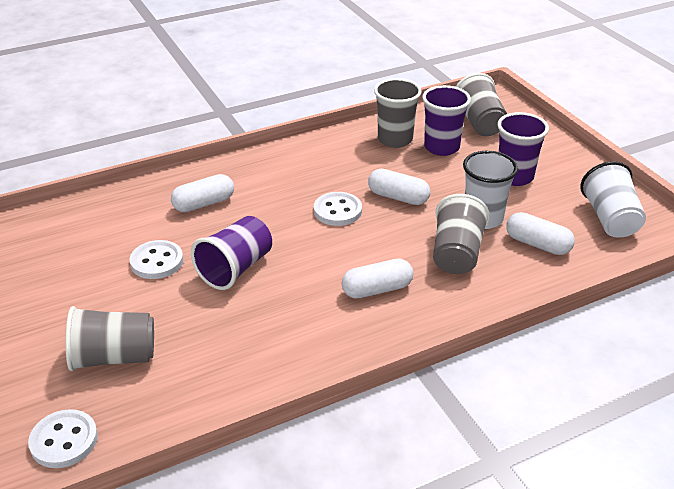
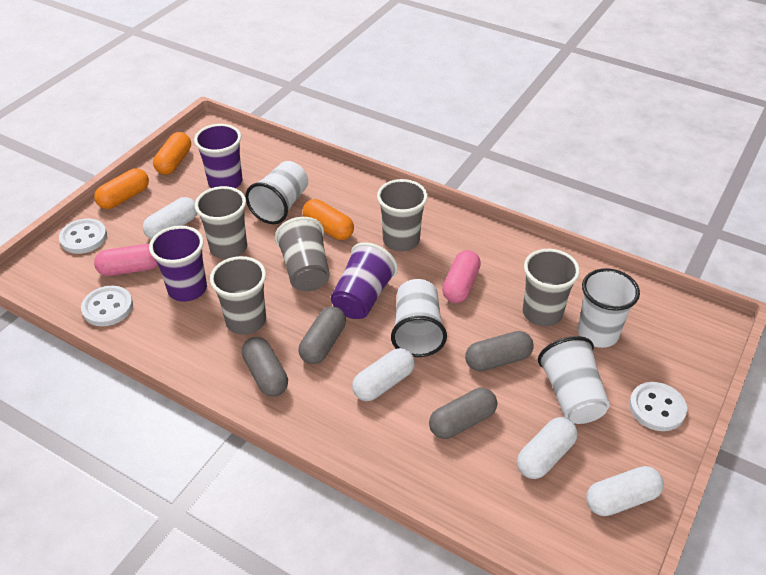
grey capsule: none = 0 -> [242,337,288,397] [299,306,346,364] [429,388,497,439] [465,331,534,371] = 4
grey cup: [65,306,154,371] [374,78,422,148] [433,194,490,274] [456,73,507,136] = 4 -> [195,186,247,259] [210,256,266,335] [275,217,330,291] [377,179,428,251] [523,249,580,326] = 5
orange capsule: none = 0 -> [94,168,149,209] [153,132,191,175] [303,199,354,240] = 3
pink capsule: none = 0 -> [94,244,158,276] [442,250,481,303] = 2
white cup: [463,151,518,229] [580,161,646,238] = 2 -> [245,161,308,224] [391,279,447,357] [538,336,610,424] [578,268,640,348] = 4

